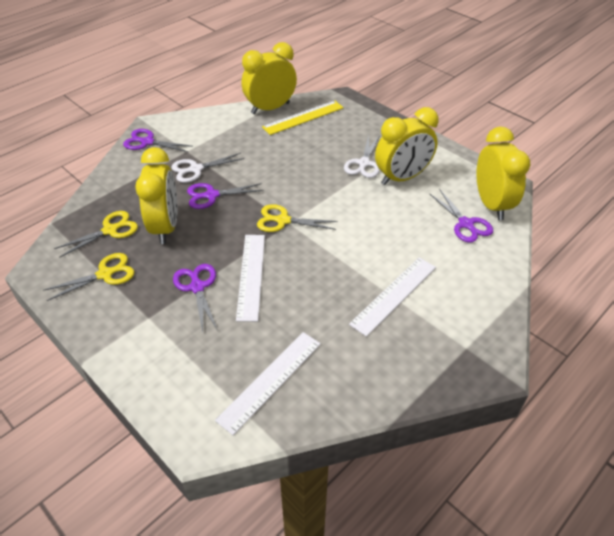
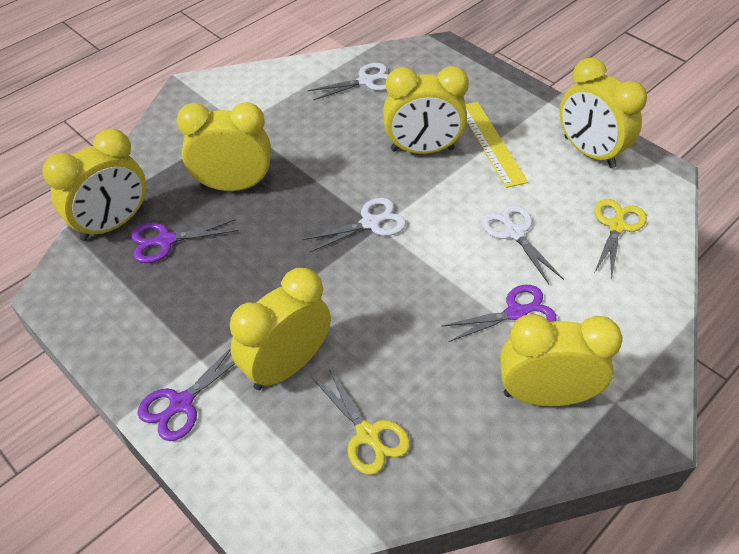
purple scissors: [123,129,193,152] [173,264,218,333] [187,183,264,209] [429,189,493,243] = 4 -> [131,219,239,263] [138,347,235,441] [441,285,556,342] = 3
white ruler: [215,332,321,435] [236,235,265,322] [349,257,436,337] = 3 -> none = 0
white scissors: [171,153,244,183] [344,135,380,178] = 2 -> [302,198,406,253] [308,63,388,100] [481,205,564,284] = 3
yellow clock: [135,147,177,244] [242,42,297,114] [375,107,439,185] [477,127,530,220] = 4 -> [42,129,146,241] [177,102,271,191] [230,268,331,390] [383,66,469,154] [500,314,623,406] [560,58,647,168] = 6
yellow scissors: [43,253,135,301] [54,211,138,258] [257,204,338,232] = 3 -> [312,367,410,475] [594,199,647,280] = 2

